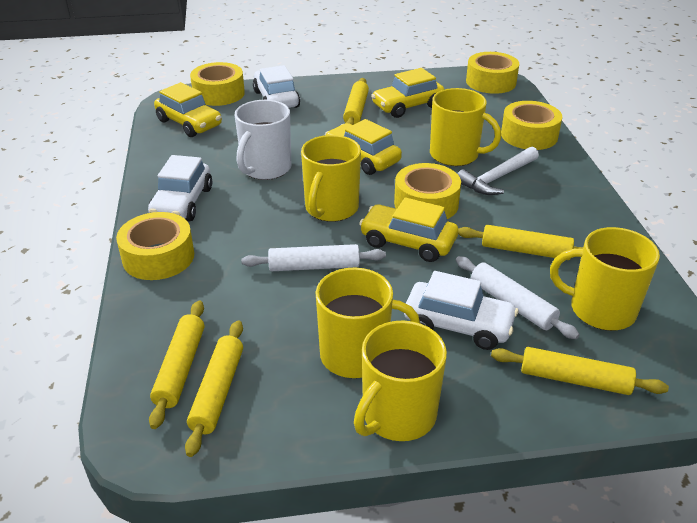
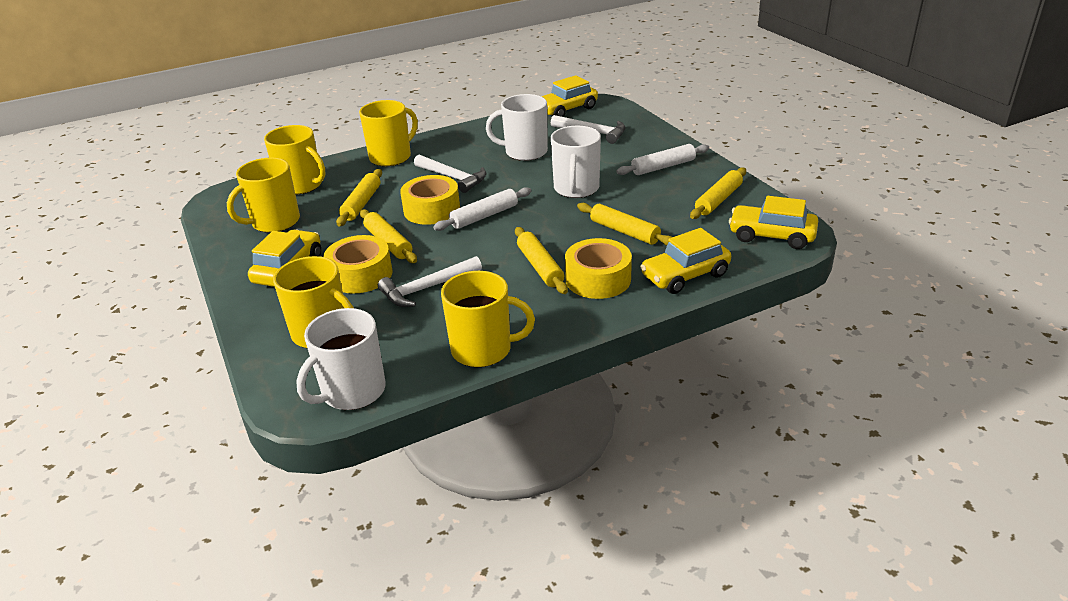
white car: [148,155,212,221] [253,65,300,108] [404,271,518,350] = 3 -> none = 0
white hammer: [457,147,539,195] = 1 -> [378,256,482,307] [414,155,486,193] [551,115,625,144] = 3
white mug: [235,100,292,180] = 1 -> [296,308,386,410] [486,94,548,161] [551,126,601,198] = 3
yellow tape: [116,212,194,280] [190,62,245,106] [394,163,461,219] [466,52,519,94] [501,101,562,150] = 5 -> [324,235,393,293] [400,175,460,225] [565,238,632,299] = 3

